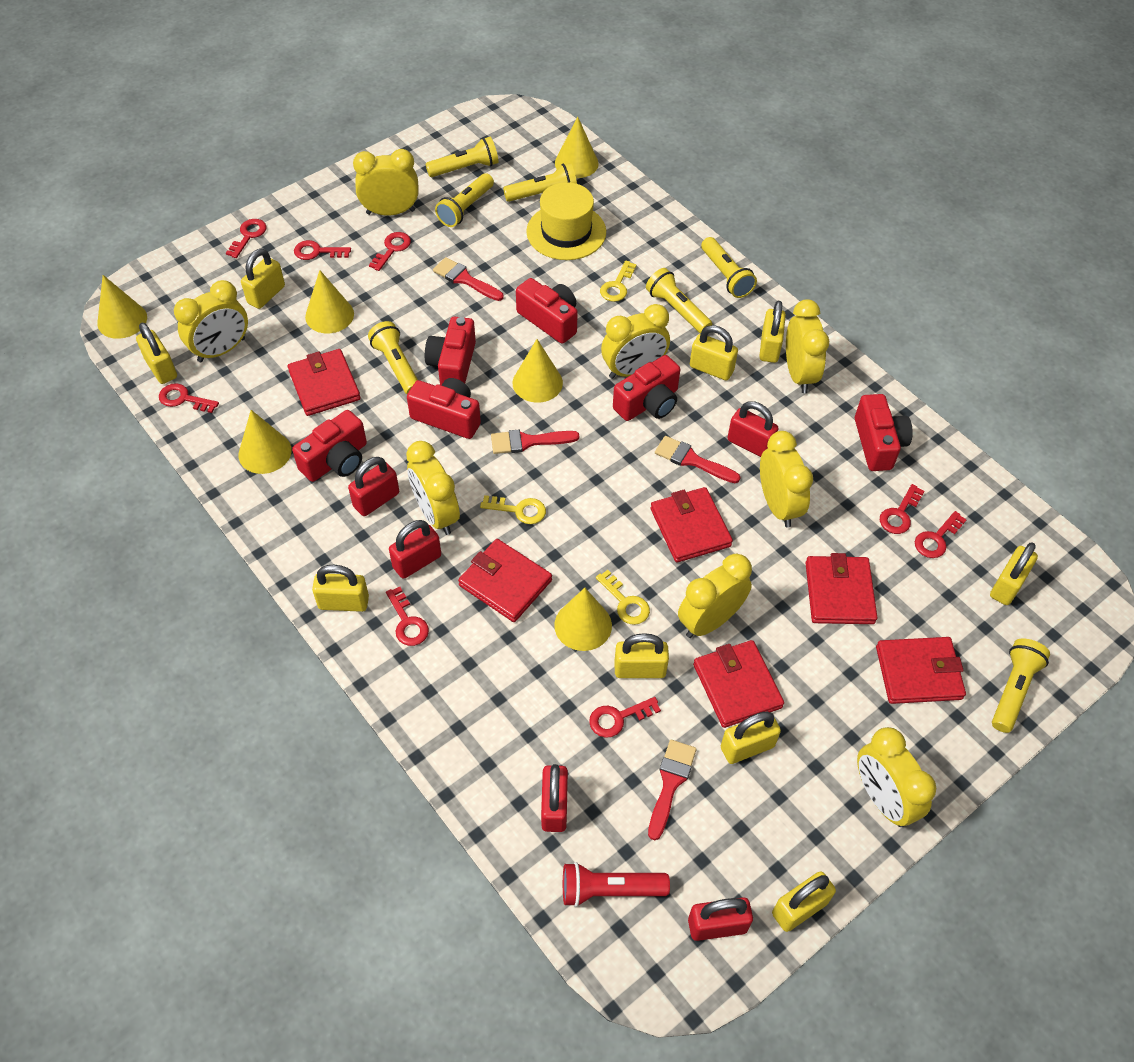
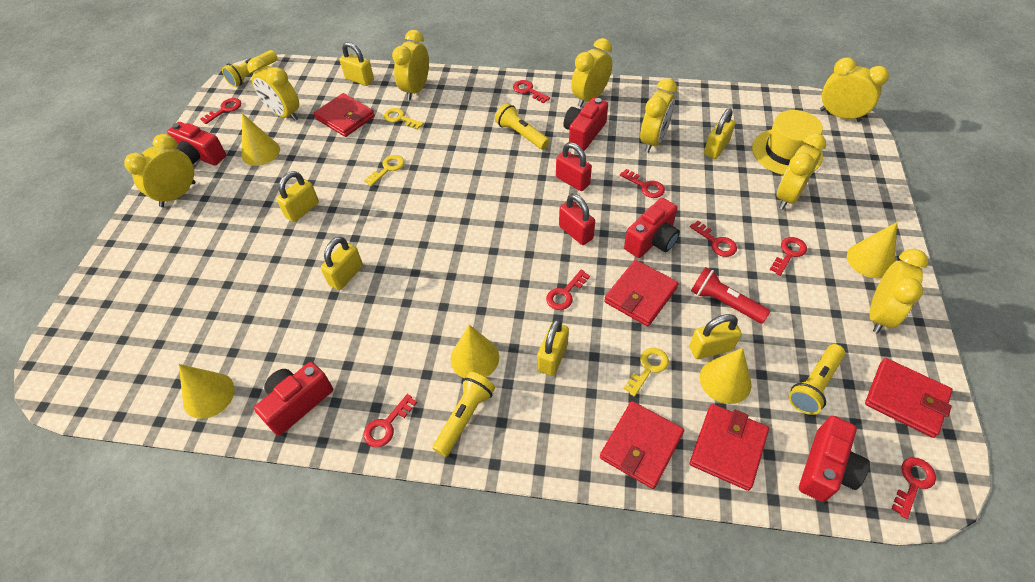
red brush: [433,257,504,301] [491,430,579,454] [648,740,697,840] [655,436,741,483] = 4 -> none = 0
red camera: [292,410,367,482] [407,378,481,439] [425,317,476,385] [516,278,578,344] [613,355,680,421] [855,394,913,471] = 6 -> [167,122,226,166] [254,362,333,436] [563,97,608,151] [624,198,680,258] [799,416,870,502] = 5
red padlock: [348,457,399,516] [389,520,441,579] [541,764,568,832] [688,897,753,941] [727,401,779,457] = 5 -> [556,142,592,191] [559,194,595,245] = 2
red wallet: [288,349,361,416] [458,539,552,622] [651,487,733,563] [693,640,784,728] [805,553,877,624] [876,637,966,704] = 6 -> [314,93,375,137] [600,401,684,489] [604,260,679,327] [690,404,769,491] [865,358,953,438] = 5
yellow cone: [97,275,147,339] [238,410,292,474] [305,270,354,333] [513,339,563,403] [554,588,612,651] [555,116,599,178] = 6 -> [179,364,235,419] [242,113,280,166] [451,325,499,378] [700,348,752,404] [847,222,897,278] = 5
yellow flashlight: [368,321,418,394] [426,137,498,177] [435,173,494,227] [503,163,577,202] [646,268,712,334] [701,237,757,298] [992,638,1050,733] = 7 -> [222,50,278,87] [432,372,495,457] [495,103,550,150] [788,344,845,415] = 4
yellow padlock: [136,323,177,384] [241,248,285,309] [312,565,369,612] [614,633,669,678] [690,325,738,381] [721,711,781,764] [759,301,786,363] [772,871,836,932] [990,543,1038,605] = 9 -> [276,171,319,222] [321,237,363,290] [340,42,374,86] [537,319,569,376] [689,314,742,359] [704,108,735,159] = 6

